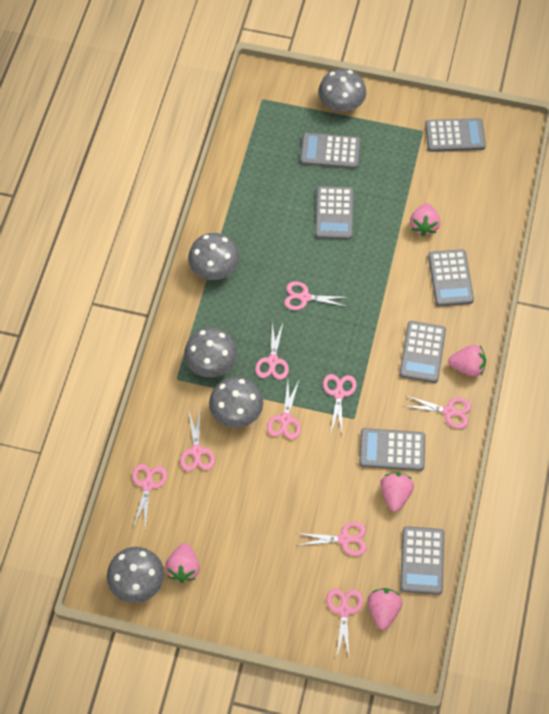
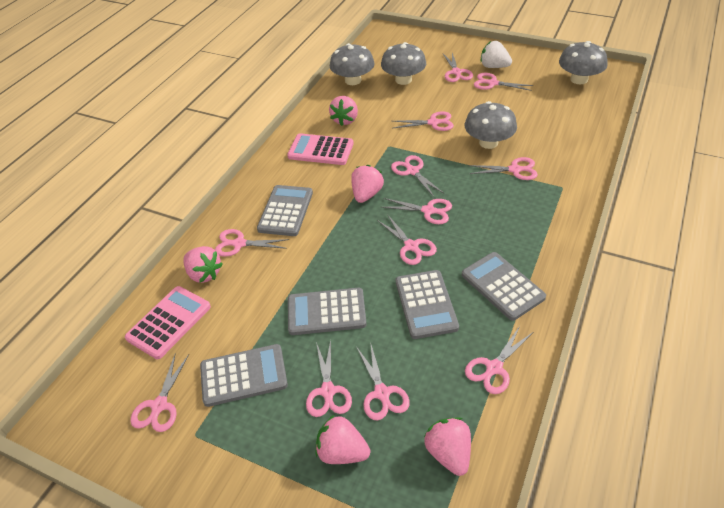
grey calculator: [300,133,360,169] [315,186,354,240] [359,428,425,471] [399,321,446,383] [400,526,444,595] [425,118,486,152] [428,249,474,306] = 7 -> [200,344,288,407] [257,185,313,236] [288,288,367,335] [396,270,459,339] [462,252,546,321] = 5
grey mushroom: [107,547,164,603] [184,328,237,377] [188,233,239,280] [209,377,263,428] [318,69,366,112] = 5 -> [330,43,375,85] [381,42,426,85] [465,101,517,149] [559,41,608,85] = 4
pink calculator: none = 0 -> [125,286,211,359] [287,133,354,165] = 2
pink scissors: [132,464,167,530] [180,409,215,471] [255,323,289,380] [267,380,301,439] [284,281,350,310] [296,522,367,556] [323,374,357,432] [327,589,363,659] [403,395,471,429] = 9 -> [130,353,189,432] [215,229,289,257] [306,340,352,417] [356,342,410,420] [377,214,437,265] [381,198,452,224] [391,155,444,197] [393,111,454,131] [443,53,473,82] [465,326,532,394] [468,157,538,180] [474,73,534,91] = 12
white strawberry: none = 0 -> [480,41,512,68] = 1

